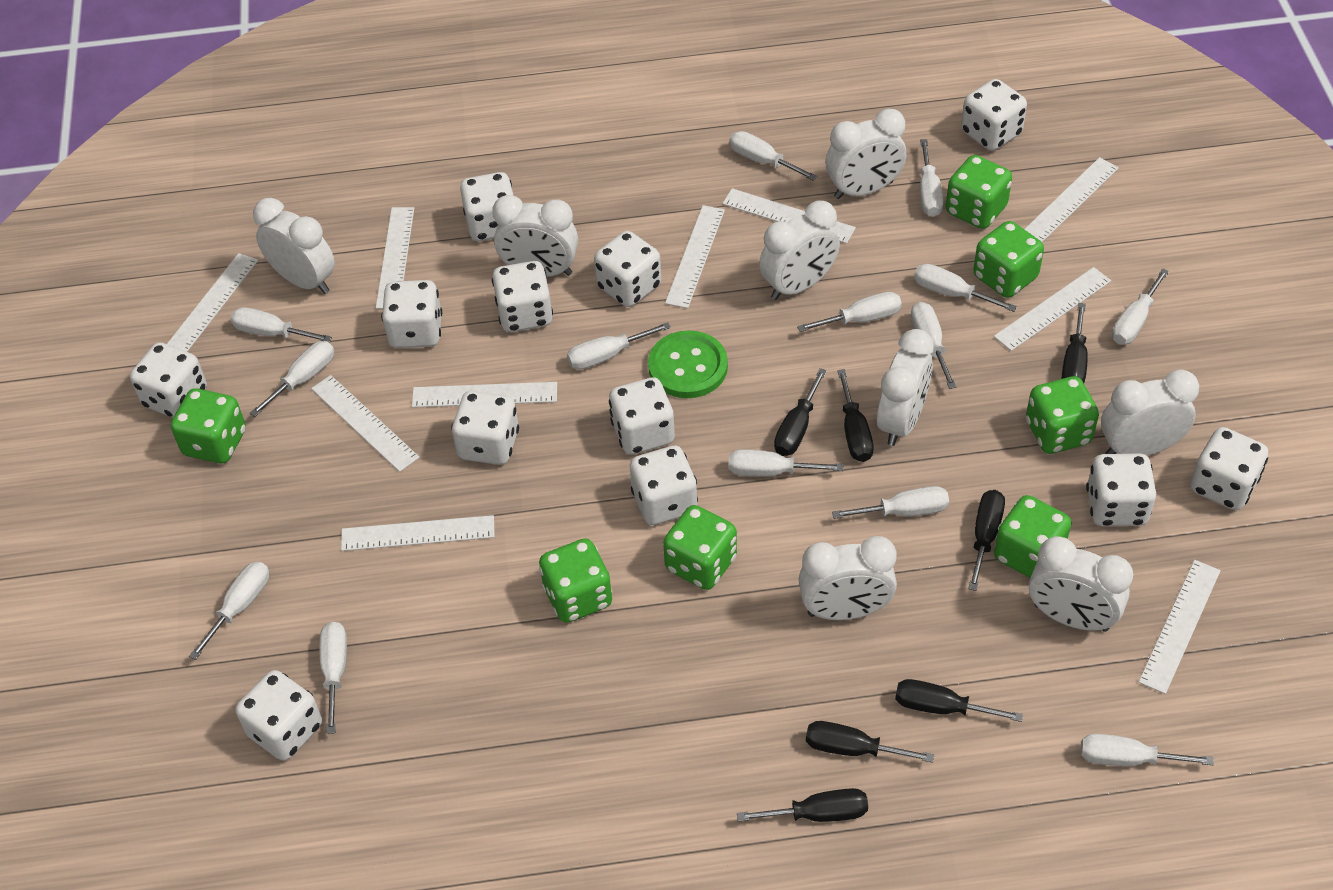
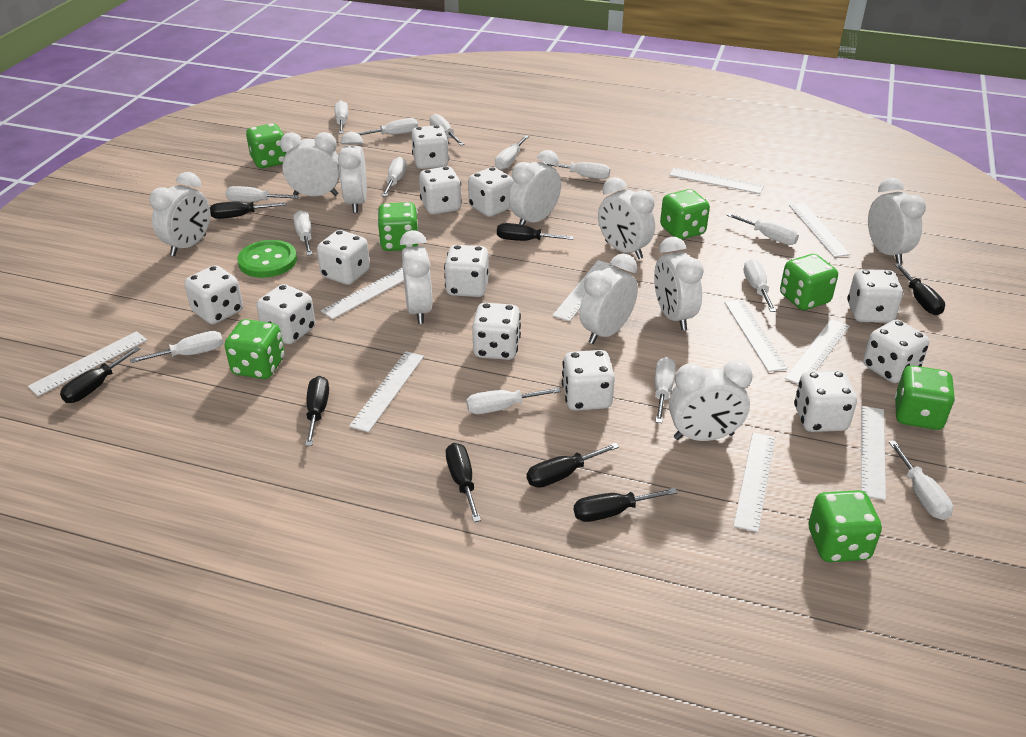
black screwdriver: [737,788,868,822] [774,368,827,456] [806,721,934,763] [837,369,874,462] [895,679,1023,722] [968,490,1005,591] [1062,303,1088,383] = 7 -> [60,346,140,403] [210,201,287,219] [305,376,329,446] [446,443,481,522] [497,223,574,241] [527,443,619,488] [574,488,677,522] [894,263,945,315] = 8
white clock: [253,198,335,294] [492,195,578,277] [759,201,840,300] [798,536,897,620] [825,108,906,199] [877,329,934,446] [1029,536,1133,632] [1101,370,1199,456] = 8 -> [150,172,210,256] [280,132,340,196] [338,132,367,213] [400,230,433,324] [509,150,561,225] [579,254,638,344] [598,177,655,259] [654,237,704,330] [669,360,753,441] [868,178,926,264] = 10

